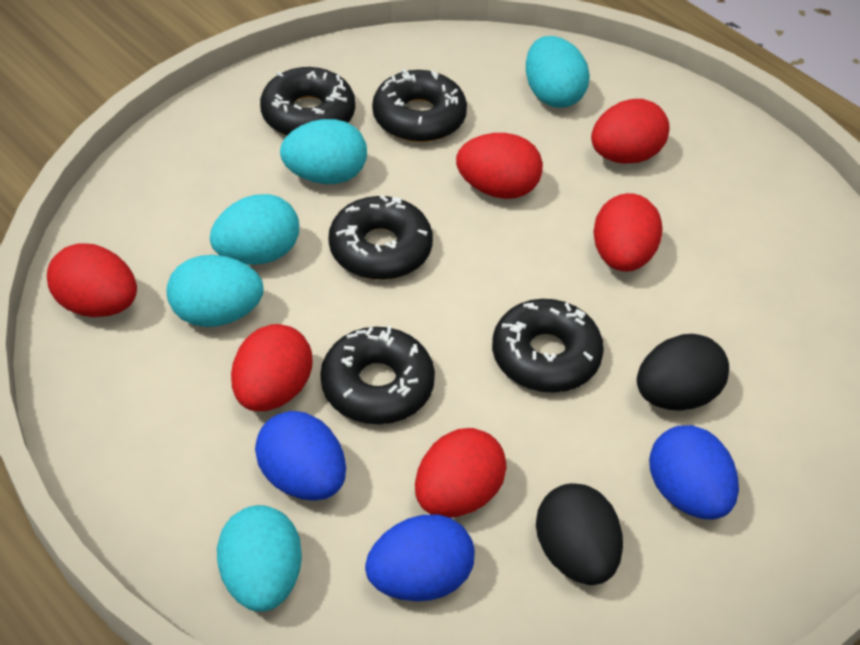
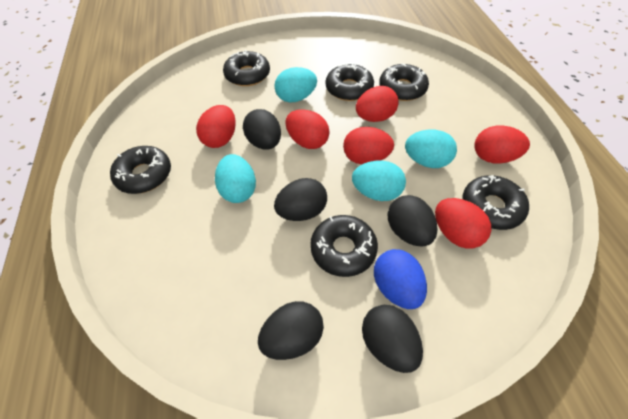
black donut: [260,67,355,136] [320,326,435,424] [328,195,433,280] [372,69,467,142] [492,299,604,393] = 5 -> [110,146,171,194] [223,50,270,86] [310,215,378,277] [326,63,374,101] [379,63,429,101] [463,175,529,230] = 6
black egg: [536,483,623,585] [637,334,729,411] = 2 -> [243,109,281,150] [258,301,324,360] [274,178,327,221] [362,305,423,373] [388,195,438,247] = 5
blue egg: [255,411,346,501] [365,515,475,601] [649,425,739,520] = 3 -> [374,249,427,309] = 1
turquoise egg: [167,255,264,327] [210,194,299,265] [217,505,302,612] [280,119,367,184] [526,36,590,108] = 5 -> [215,154,256,203] [274,67,317,103] [352,161,406,201] [405,130,457,168] = 4

